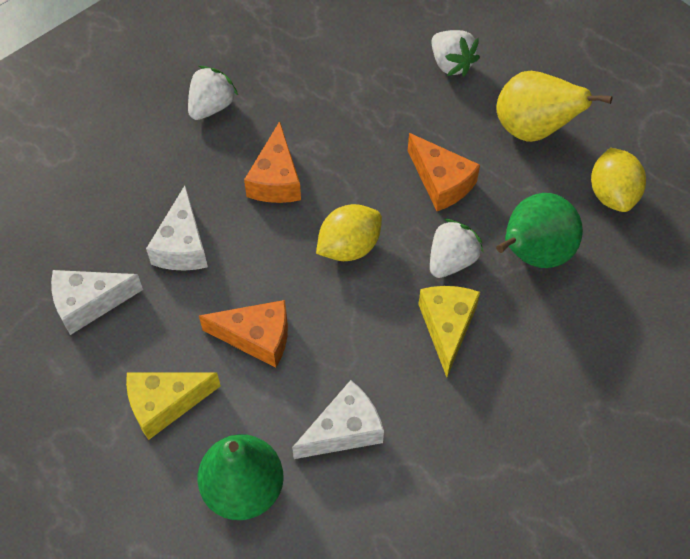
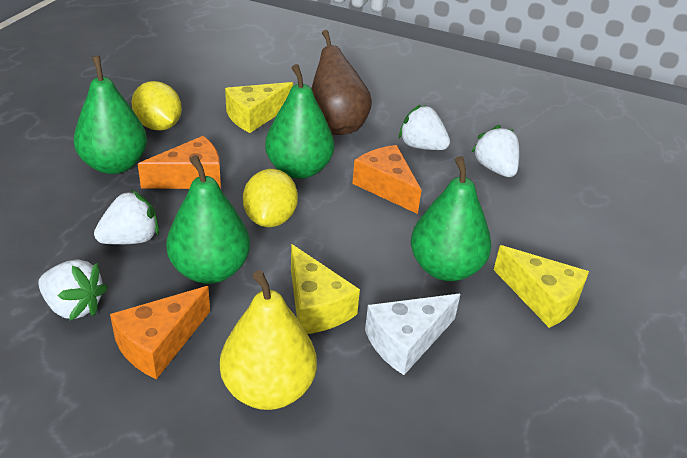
brown pear: none = 0 -> [311,30,372,135] = 1
green pear: [197,434,284,520] [496,193,583,268] = 2 -> [74,56,147,174] [166,155,250,284] [265,64,334,179] [411,156,491,281] = 4
white cheese: [51,270,143,335] [146,186,208,271] [292,380,384,459] = 3 -> [365,294,460,375] = 1
white strawberry: [188,66,238,120] [430,219,483,278] [432,30,480,76] = 3 -> [38,259,108,321] [94,190,159,244] [399,104,450,150] [472,125,519,177] = 4
yellow cheese: [126,372,221,440] [418,286,480,377] = 2 -> [225,82,293,133] [291,244,360,334] [494,245,589,328] = 3

